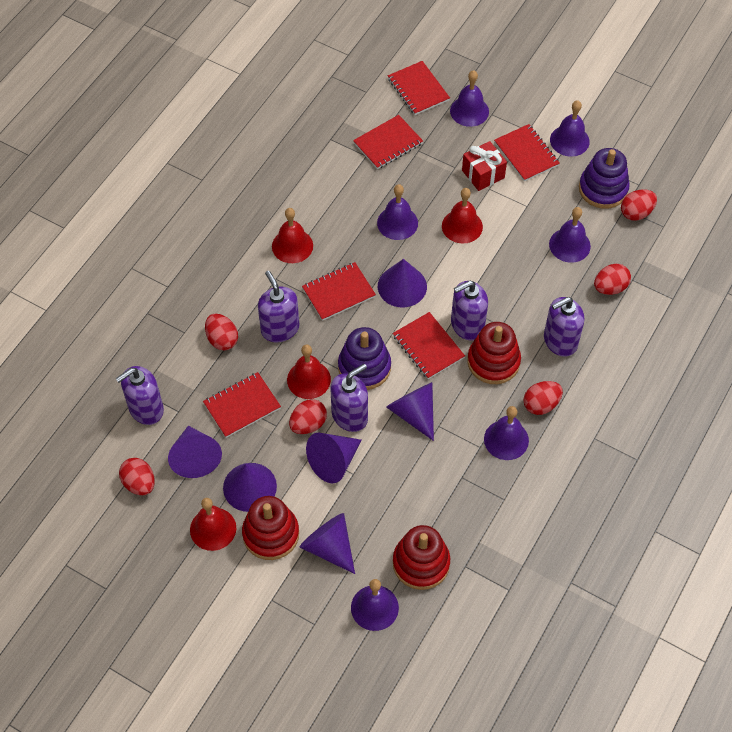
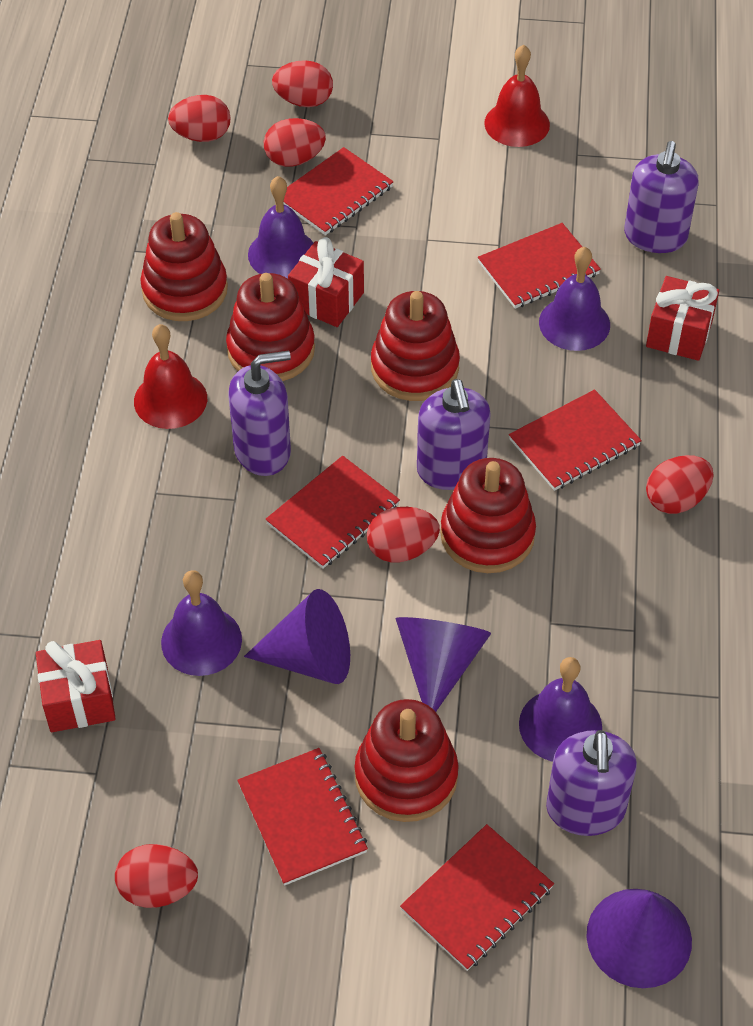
purple bell: [351,579,399,631] [377,184,418,240] [450,70,489,127] [484,406,529,460] [549,207,591,263] [550,100,590,157] = 6 -> [161,570,242,676] [248,176,314,279] [519,657,602,762] [539,247,610,351] = 4
purple cone: [168,426,222,478] [223,463,277,512] [300,513,355,574] [306,433,361,483] [378,259,427,307] [386,382,434,441] = 6 -> [244,589,350,684] [395,617,491,712] [586,889,692,988] = 3
purple soap dispenser: [115,366,164,425] [258,271,299,342] [331,364,368,432] [451,281,488,340] [544,297,584,357] = 5 -> [229,351,291,476] [417,379,491,490] [546,730,637,836] [624,141,698,253] = 4
purple stacking toy: [338,327,391,390] [579,148,630,209] = 2 -> none = 0
red bell: [190,498,236,551] [272,208,313,263] [287,345,331,399] [442,188,483,244] = 4 -> [134,324,207,429] [484,44,550,147] = 2
red gift: [462,141,507,191] = 1 -> [36,640,116,732] [288,237,364,327] [646,276,719,361] = 3
red stacking toy: [242,496,299,560] [393,525,450,590] [467,322,521,384] = 3 -> [140,212,228,321] [226,273,315,381] [355,699,459,822] [371,291,460,401] [440,458,536,573] = 5

